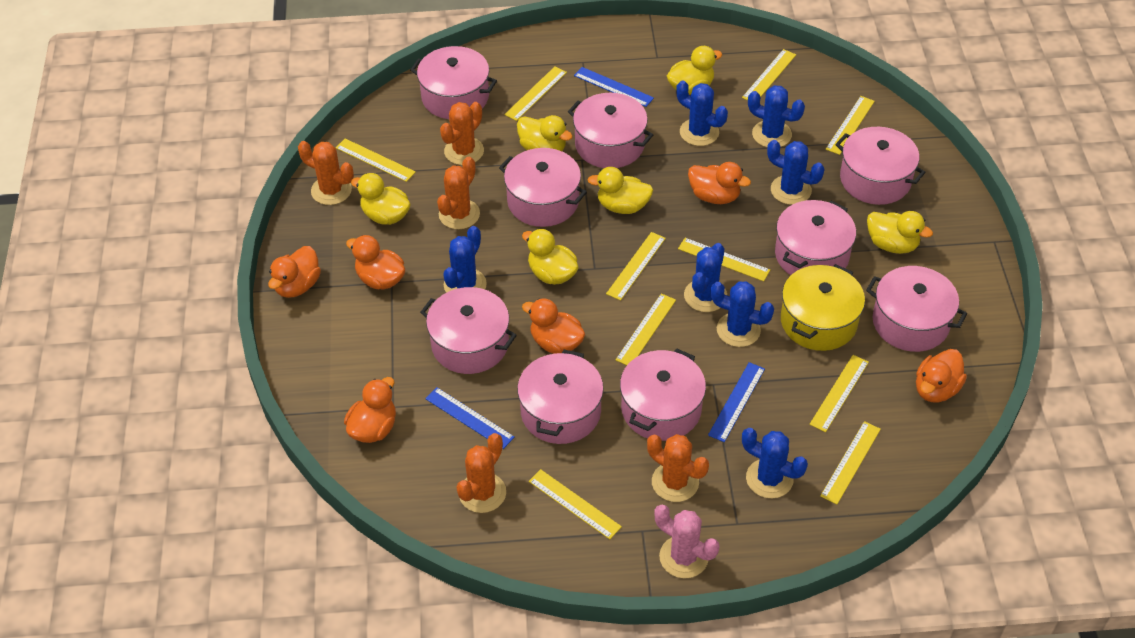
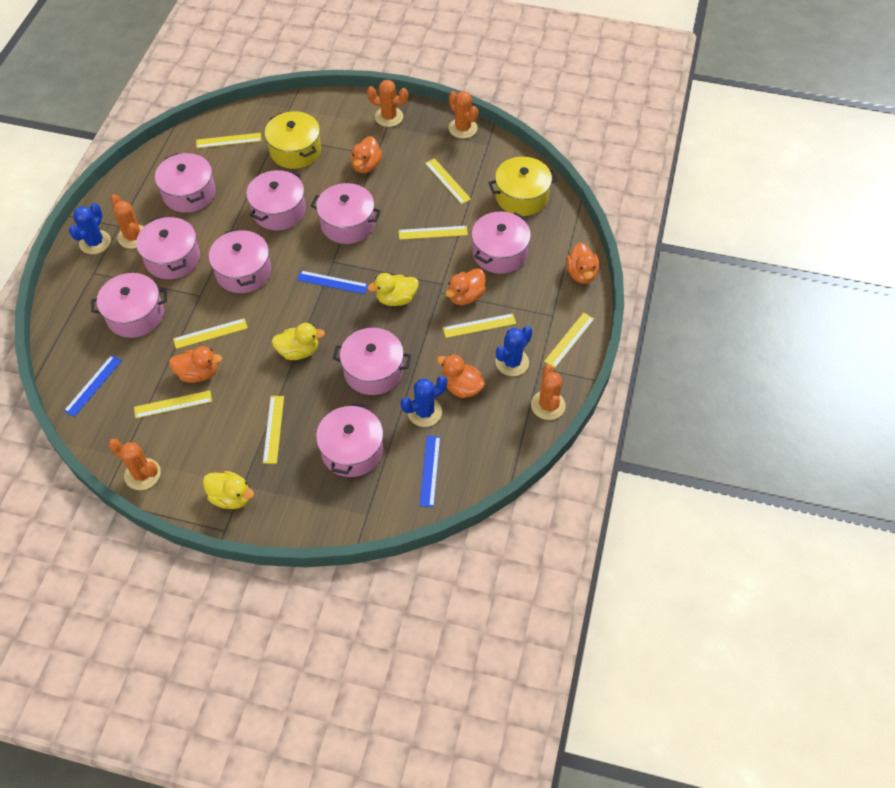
blue cactus: [443,226,487,293] [676,80,728,146] [684,243,727,312] [711,281,774,347] [742,428,808,498] [748,85,805,147] [767,140,825,205] = 7 -> [69,203,111,254] [400,376,447,427] [495,326,532,376] = 3
orange duck: [268,246,321,298] [344,377,396,443] [346,235,405,290] [522,298,585,354] [688,162,751,204] [916,349,967,403] = 6 -> [169,346,222,383] [350,136,382,173] [437,354,485,398] [445,268,486,305] [566,242,599,284] = 5
pink cactus: [654,505,719,578] = 1 -> none = 0
yellow duck: [351,173,411,225] [517,115,573,151] [522,229,578,285] [587,167,653,214] [667,46,722,95] [867,211,933,254] = 6 -> [203,471,254,509] [271,323,325,360] [367,273,419,306] = 3
yellow pot: [781,264,865,351] = 1 -> [265,111,321,169] [488,157,558,216] = 2
yellow ruler: [336,139,416,182] [504,66,567,121] [529,469,622,539] [606,232,666,301] [615,293,676,365] [678,238,770,281] [742,49,796,100] [809,355,869,432] [820,421,881,504] [826,96,875,155] = 10 -> [134,390,212,418] [173,318,248,349] [196,133,261,148] [263,396,284,464] [399,226,468,240] [425,158,471,204] [443,313,516,338] [544,313,594,368] = 8

